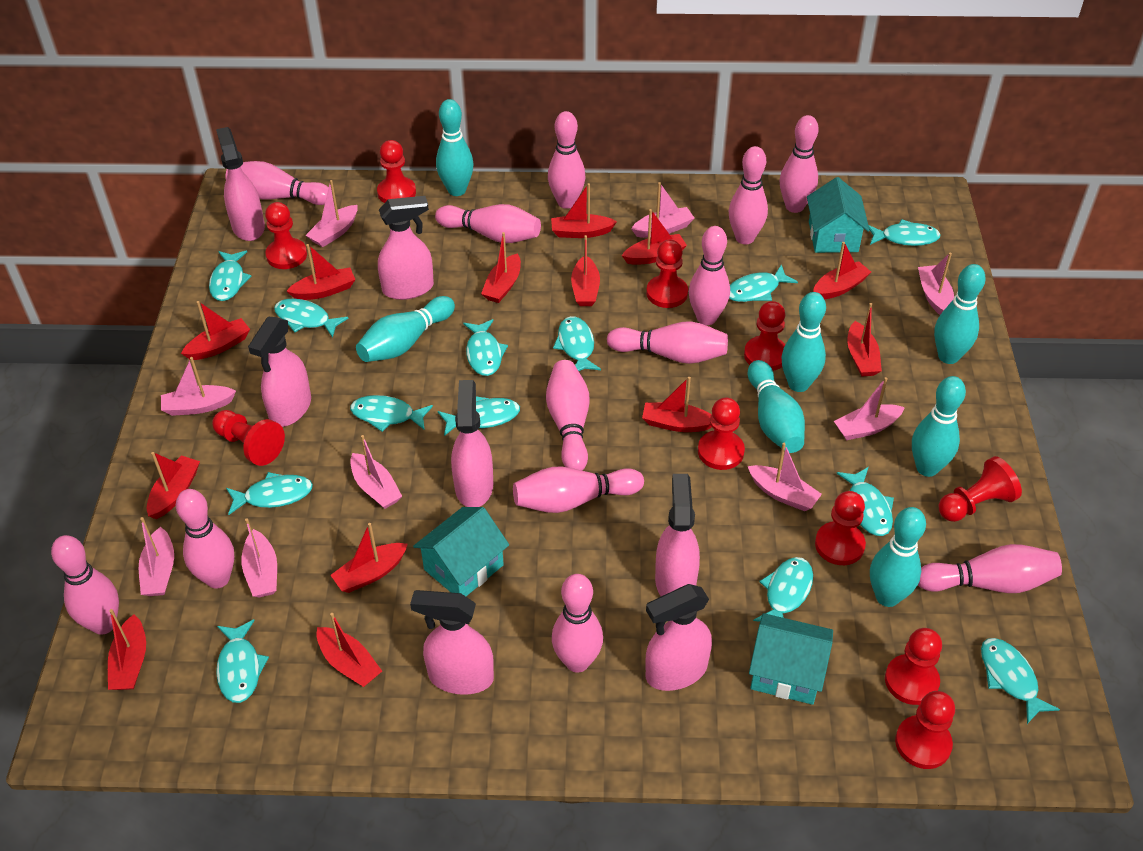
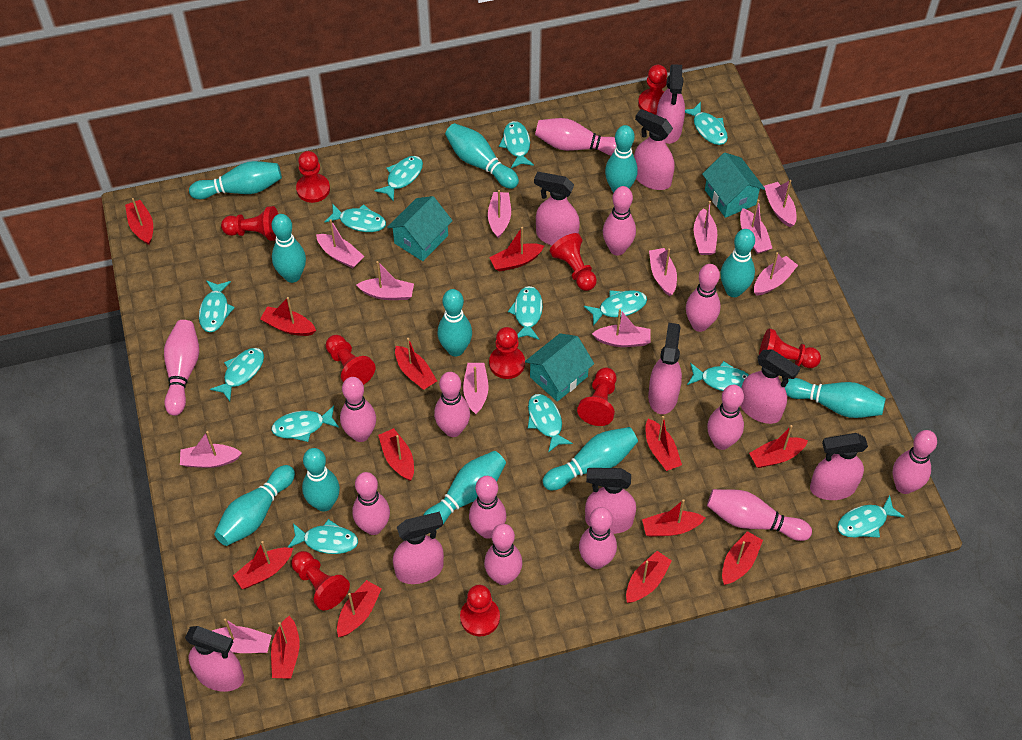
pink boat: [139,517,174,596] [161,357,236,416] [241,518,277,598] [305,180,358,247] [350,435,402,509] [631,182,694,238] [748,443,822,511] [834,377,905,440] [918,253,954,315] = 9 -> [180,431,242,468] [212,618,272,653] [316,219,365,268] [356,261,414,300] [463,363,489,414] [488,190,511,238] [592,309,651,347] [649,248,677,296] [694,201,717,255] [740,199,773,254] [754,252,798,296] [764,180,797,227] = 12
pink spray bottle: [216,127,265,241] [248,316,311,427] [378,196,434,300] [410,590,494,695] [451,380,493,507] [645,584,712,691] [655,474,700,596] = 7 -> [185,626,244,692] [393,512,444,584] [534,172,580,245] [585,468,636,534] [634,109,675,190] [648,323,682,414] [657,64,685,144] [740,349,800,424] [810,433,868,500] = 9
turquoise bowling pin: [356,296,455,362] [436,99,474,196] [748,360,805,453] [782,292,826,392] [870,507,926,607] [912,376,966,477] [934,264,986,364] = 7 -> [189,161,282,199] [214,465,295,546] [272,214,306,283] [302,448,340,512] [423,451,506,530] [437,289,472,356] [445,123,519,189] [543,427,638,490] [605,125,638,193] [721,229,755,297] [784,378,886,418] = 11

